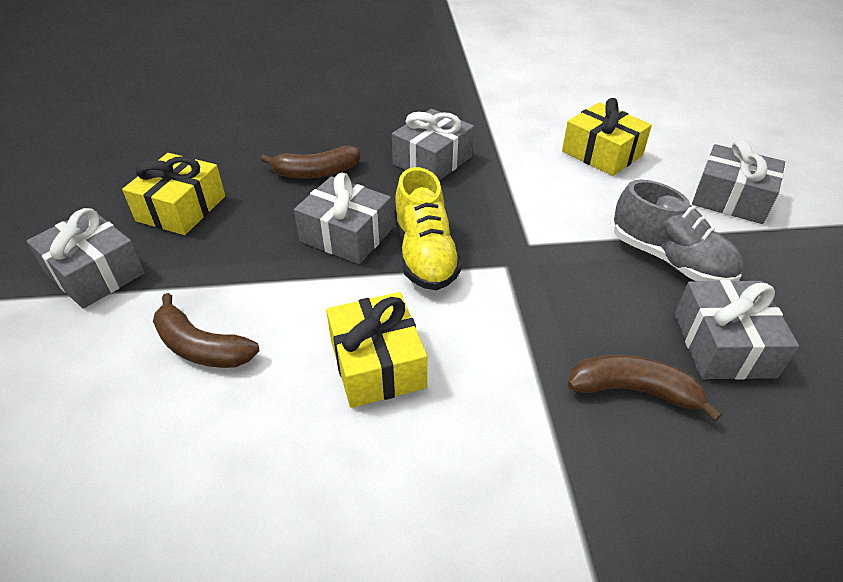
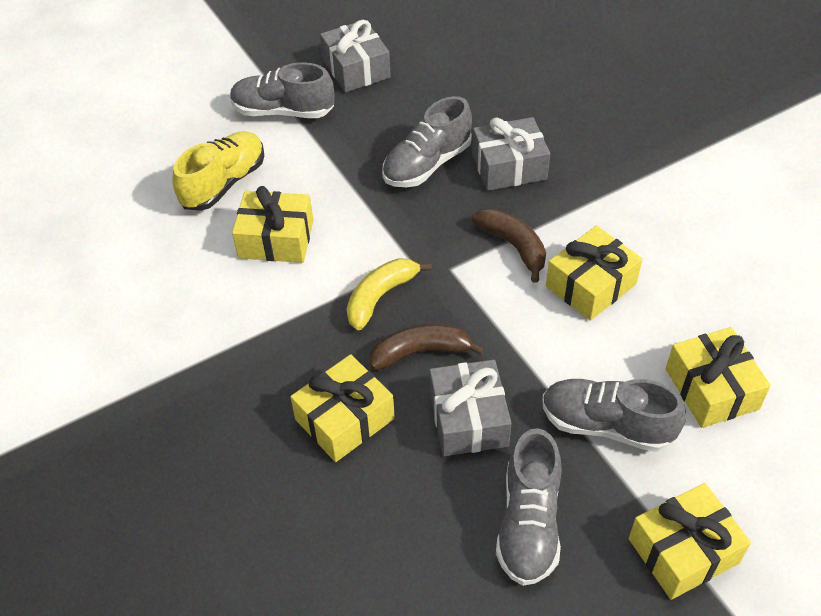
brown banana: [153,293,260,368] [260,146,361,179] [567,355,722,421] = 3 -> [370,324,485,370] [471,208,546,283] = 2
grey gift: [27,208,145,309] [294,173,393,264] [392,109,474,181] [675,280,799,380] [692,139,785,224] = 5 -> [320,20,391,92] [429,360,512,456] [472,117,550,191] = 3
grey shoe: [614,180,744,281] = 1 -> [230,63,334,118] [382,96,472,187] [496,428,562,586] [542,379,686,452] = 4
yellow banana: none = 0 -> [347,258,432,330] = 1
yellow gift: [122,153,225,235] [326,292,427,408] [562,98,652,176] = 3 -> [232,186,313,263] [290,354,395,462] [546,226,642,321] [629,483,751,600] [666,327,771,428] = 5

